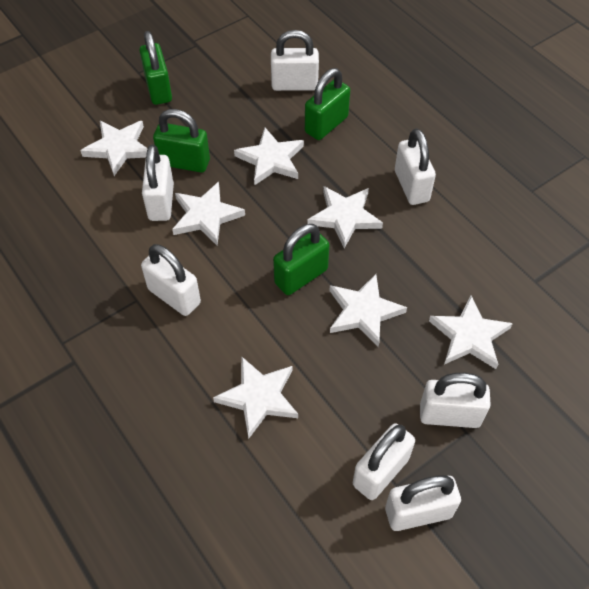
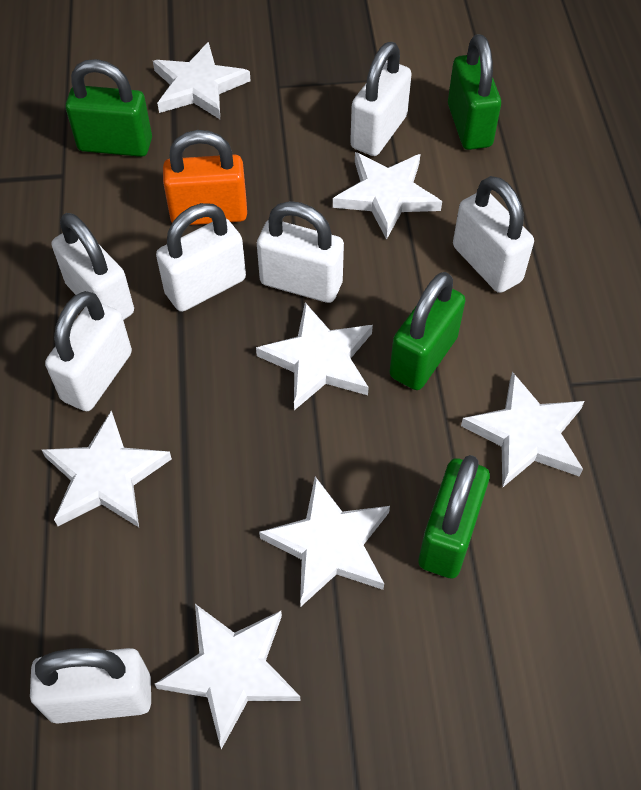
orange padlock: none = 0 -> [163,130,247,225] = 1

